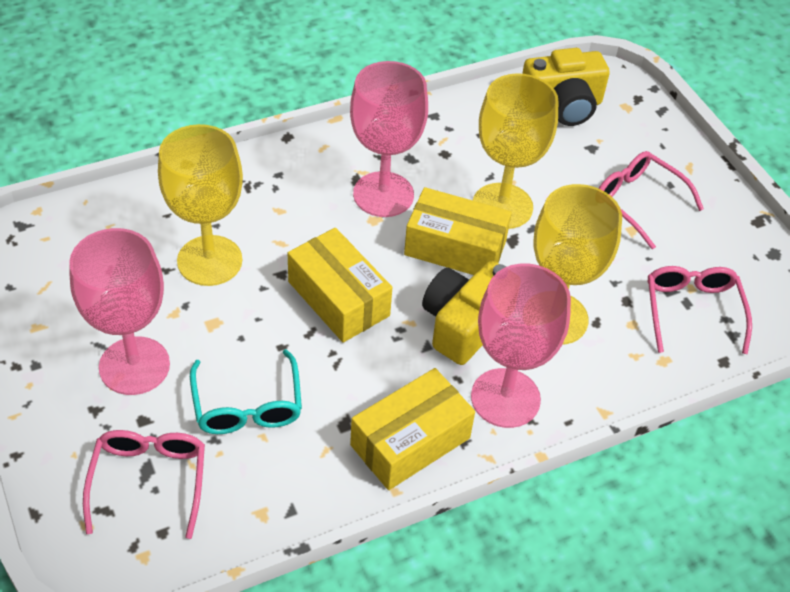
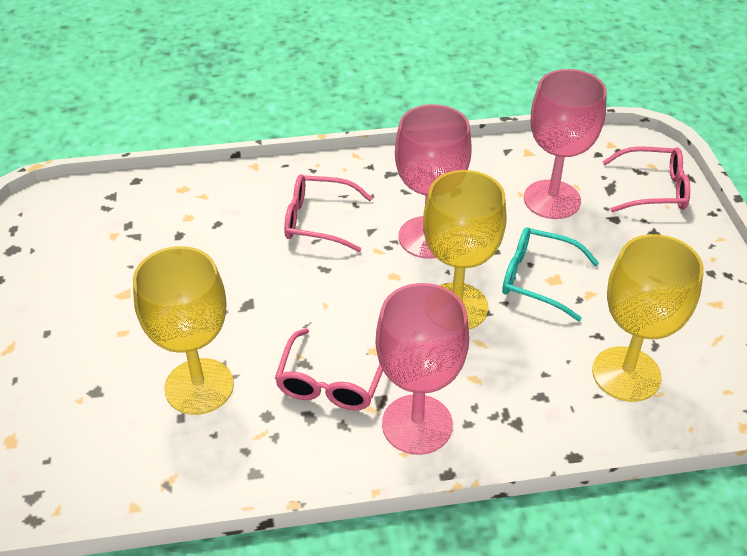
yellow box: [288,228,392,342] [350,368,475,490] [404,187,512,275] = 3 -> none = 0
yellow camera: [422,261,506,365] [522,48,610,126] = 2 -> none = 0

